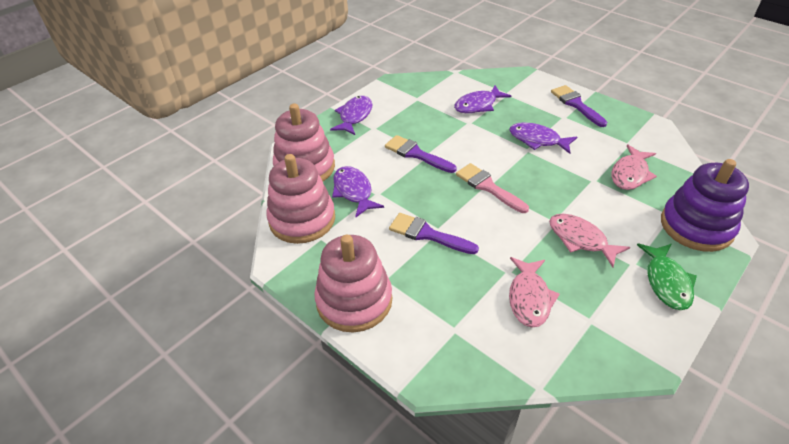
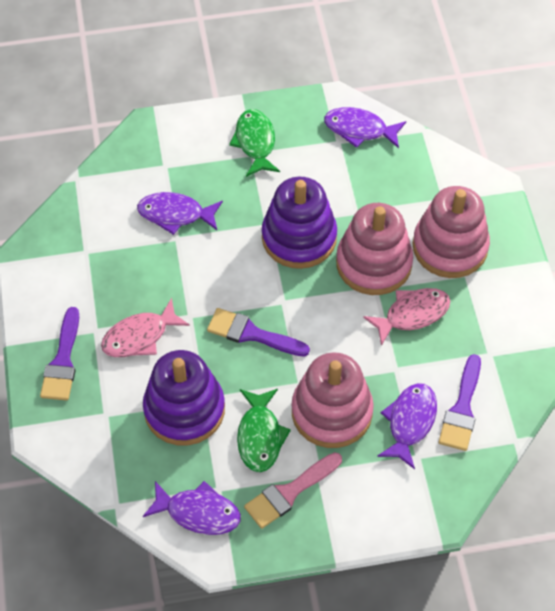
green fish: [637,244,697,310] = 1 -> [229,109,280,177] [237,389,291,472] = 2
pink fish: [509,257,560,328] [549,214,630,267] [612,145,657,190] = 3 -> [101,298,190,357] [363,288,450,346] = 2
purple stacking toy: [661,159,749,252] = 1 -> [143,350,225,446] [262,177,337,269] = 2

